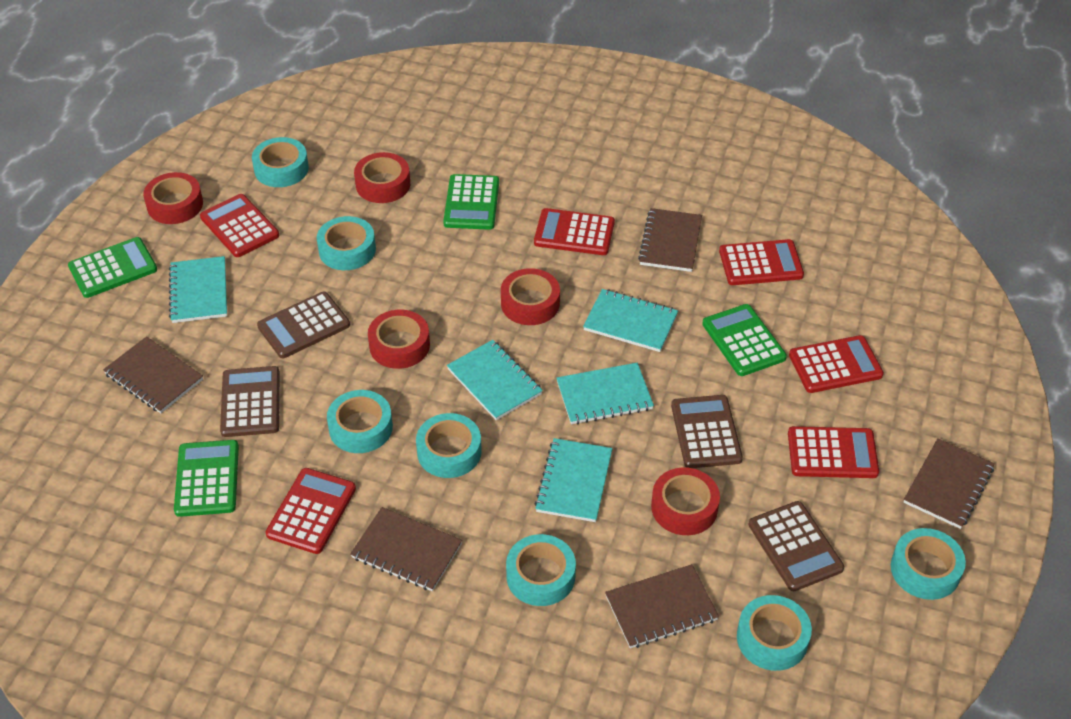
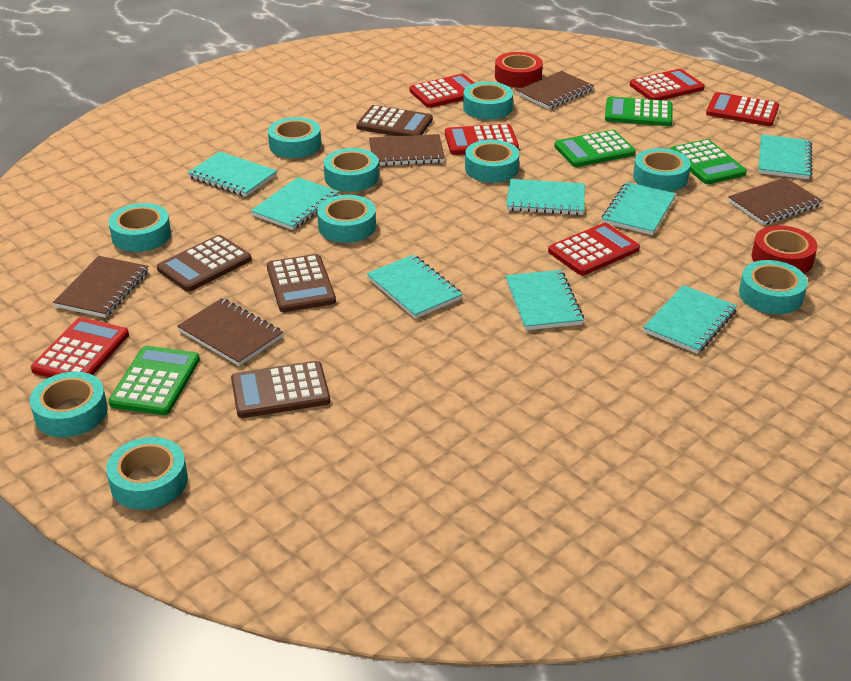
red tape: [143,172,203,224] [354,152,410,203] [368,310,430,369] [501,268,560,325] [651,467,720,535] = 5 -> [495,52,543,87] [751,225,817,274] = 2
turquoise notebook: [169,256,227,323] [447,340,543,420] [534,438,613,522] [557,363,654,424] [583,289,678,352] = 5 -> [187,151,277,197] [251,177,339,230] [367,255,463,319] [506,179,585,215] [506,270,584,330] [602,182,676,235] [643,285,737,354] [758,134,812,179] = 8
turquoise tape: [252,137,309,187] [317,216,376,270] [327,390,393,453] [416,413,482,478] [506,534,576,606] [737,595,812,671] [891,528,966,600] = 7 -> [30,372,108,437] [106,437,188,510] [109,203,171,252] [268,117,321,158] [317,195,376,243] [324,148,379,192] [463,82,513,120] [465,140,519,183] [633,148,691,192] [739,260,807,314] = 10

